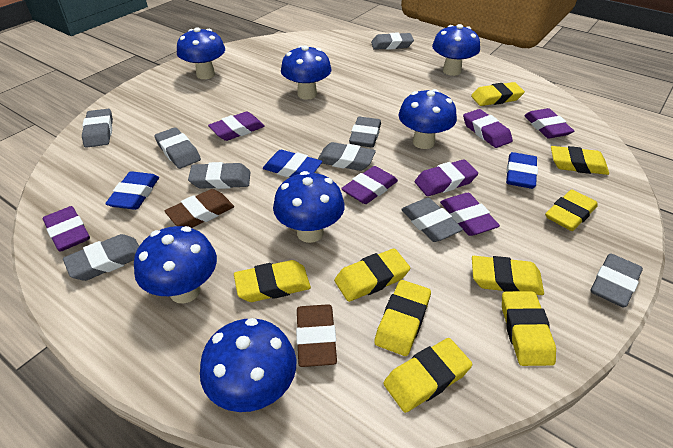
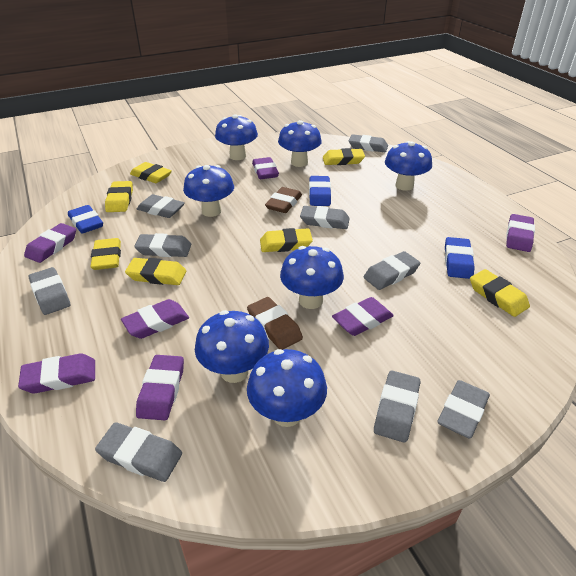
yellow eraser: [234,260,311,302] [334,248,410,302] [374,280,431,356] [383,338,472,413] [471,82,525,106] [472,256,544,295] [502,291,556,366] [545,190,598,231] [551,146,609,175] = 9 -> [91,238,121,270] [105,181,133,212] [125,258,186,285] [130,162,172,183] [260,228,313,252] [323,148,365,165] [470,269,530,317] = 7

